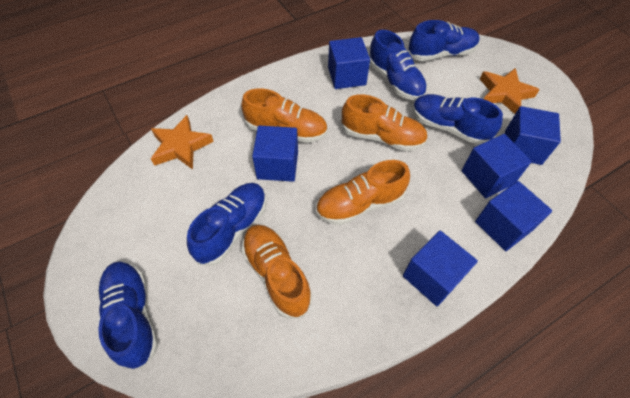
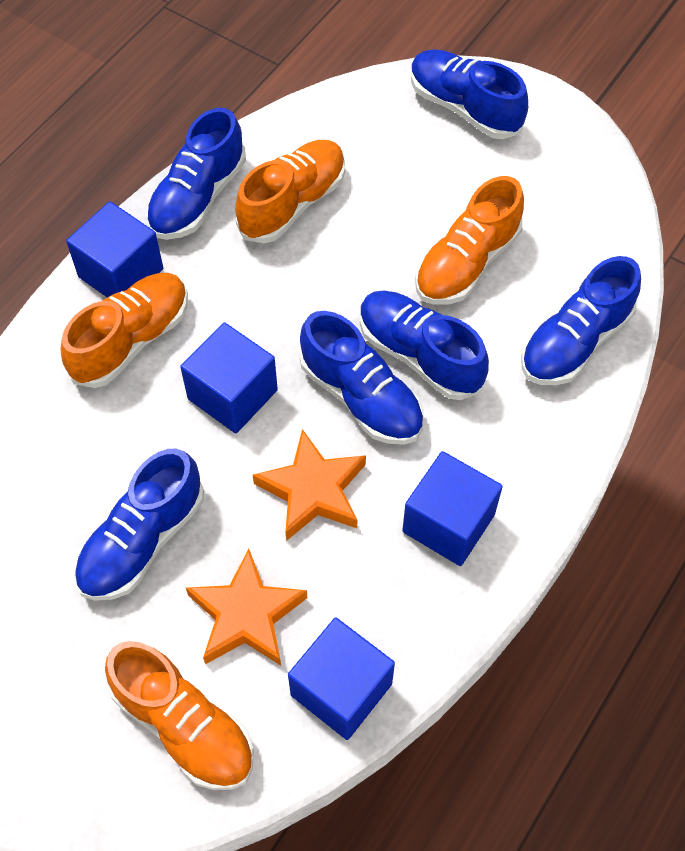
blue cube: [252,126,298,182] [328,37,370,89] [403,231,478,306] [461,134,532,198] [475,181,552,251] [505,106,561,165] = 6 -> [66,201,163,297] [180,322,278,434] [288,617,395,740] [402,451,503,566] = 4
blue shoe: [97,261,158,369] [187,183,267,266] [369,30,427,100] [408,20,480,61] [412,94,503,145] = 5 -> [75,449,204,601] [146,107,246,240] [300,311,424,445] [360,291,489,400] [411,49,528,139] [521,256,641,385] = 6

